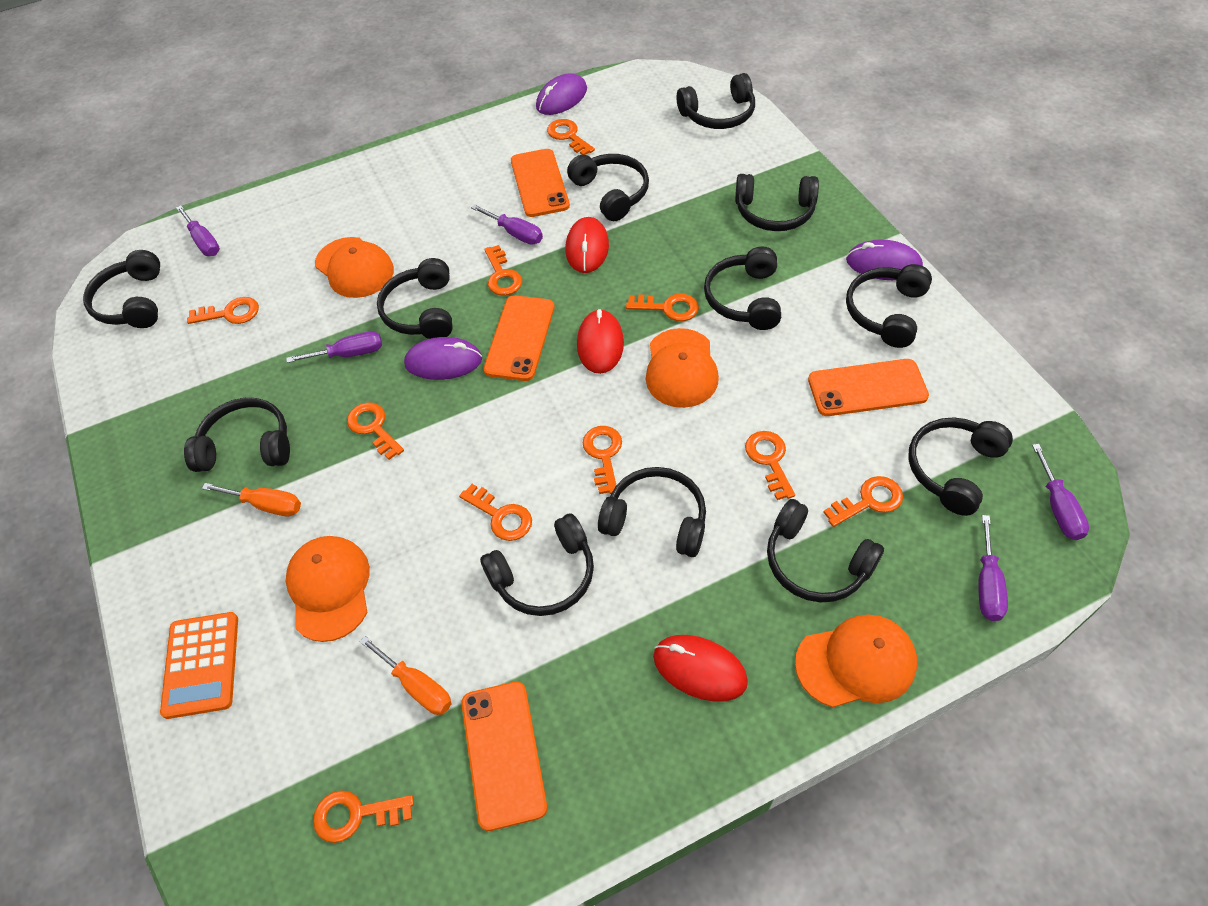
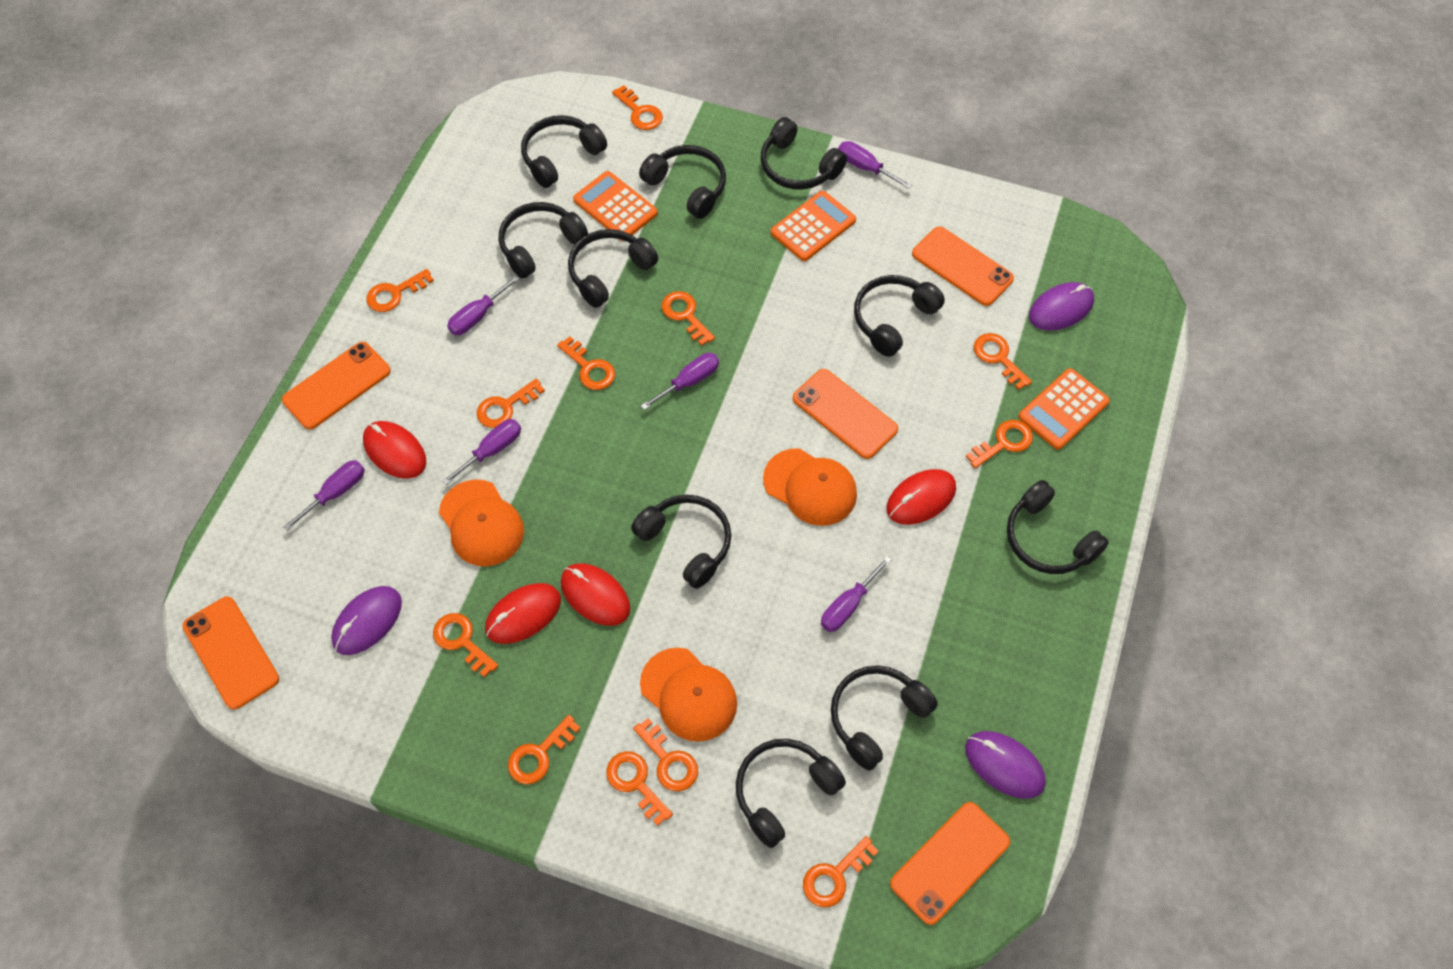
black headphones: [83,250,160,328] [184,398,290,472] [377,258,453,339] [480,514,594,616] [567,154,649,221] [598,467,706,557] [676,73,755,129] [704,247,781,330] [735,174,819,231] [767,499,884,603] [846,264,932,348] [908,417,1013,516] = 12 -> [499,202,588,279] [521,115,607,188] [568,229,658,308] [631,495,731,589] [639,145,726,219] [736,739,846,848] [761,117,847,190] [831,665,938,770] [854,275,945,357] [1007,480,1109,574] = 10
orange calculator: [160,612,238,719] = 1 -> [573,171,658,241] [771,191,856,261] [1018,368,1110,450] = 3
orange cap: [286,536,370,642] [315,237,394,298] [646,328,719,408] [795,615,917,708] = 4 -> [439,479,524,566] [640,648,737,742] [763,448,857,526] = 3
orange key: [187,297,259,324] [313,790,414,843] [347,402,404,460] [459,484,532,541] [484,245,522,296] [547,119,595,155] [583,426,622,494] [626,294,699,321] [745,431,795,500] [823,476,903,527] = 10 -> [366,269,434,312] [433,613,498,678] [476,378,545,428] [508,715,581,784] [557,336,615,390] [606,751,673,826] [612,85,663,130] [633,718,698,792] [661,291,715,346] [803,836,878,908] [966,420,1033,469] [974,333,1032,390] = 12
orange phone: [461,682,547,831] [483,295,555,381] [511,149,570,217] [808,359,929,416] = 4 -> [182,597,279,710] [282,342,391,430] [793,369,898,459] [890,802,1010,925] [912,227,1014,306] = 5
orange screwdriver: [202,483,301,516] [359,636,452,715] = 2 -> none = 0
purple screwdriver: [176,205,220,256] [286,331,382,363] [471,204,543,245] [978,515,1008,621] [1032,444,1089,540] = 5 -> [283,460,365,531] [442,419,521,485] [447,275,520,335] [641,353,719,410] [821,556,892,632] [838,141,912,189] = 6
red mouse: [565,217,609,273] [577,309,624,374] [653,635,748,702] = 3 -> [363,421,426,479] [485,583,561,644] [561,563,630,626] [886,469,956,525] = 4

